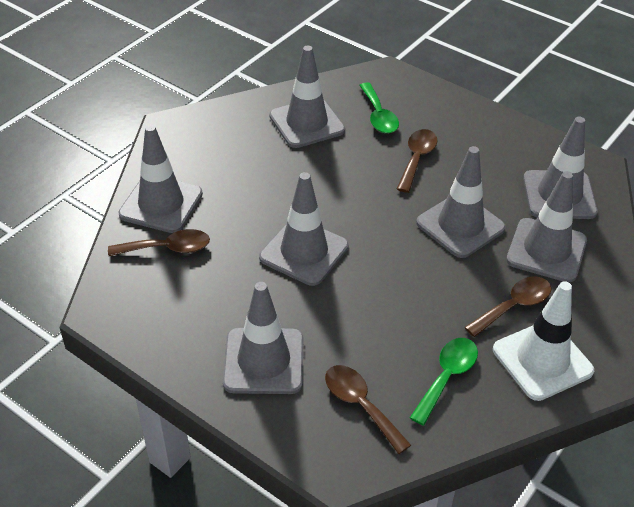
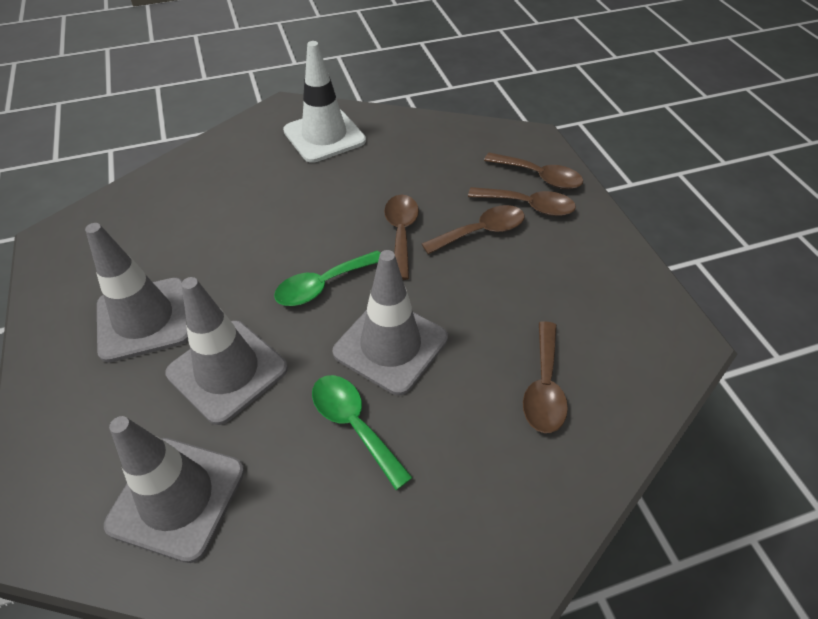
brown spoon: [108,229,210,256] [325,365,411,454] [397,129,437,193] [464,277,551,337] = 4 -> [384,195,419,280] [422,205,525,254] [468,187,576,216] [484,153,583,189] [523,321,568,433] = 5
grey traffic cone: [118,125,203,233] [223,282,303,394] [259,172,349,286] [269,46,345,148] [416,146,506,258] [506,171,587,282] [523,117,598,219] = 7 -> [85,223,188,363] [104,416,244,563] [165,277,288,425] [333,250,448,395] = 4

